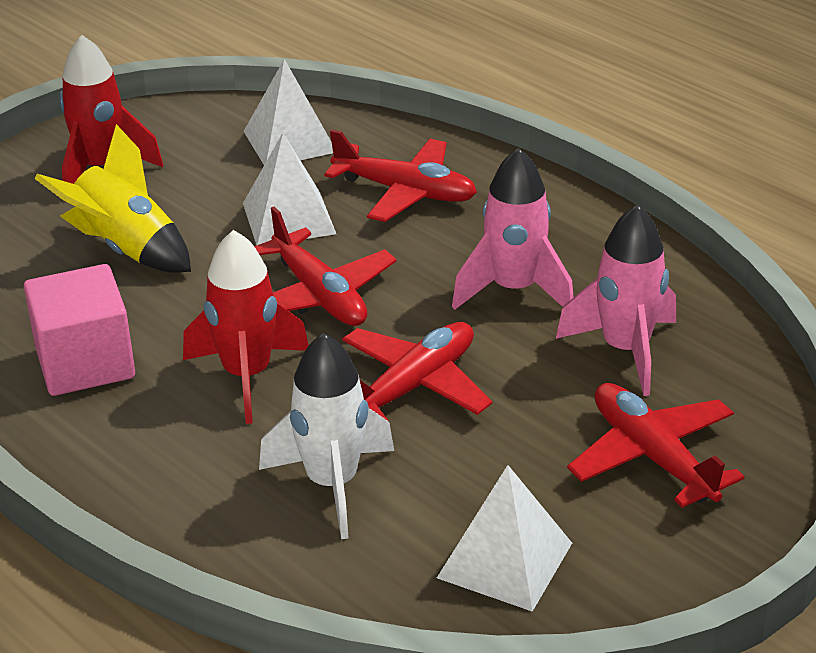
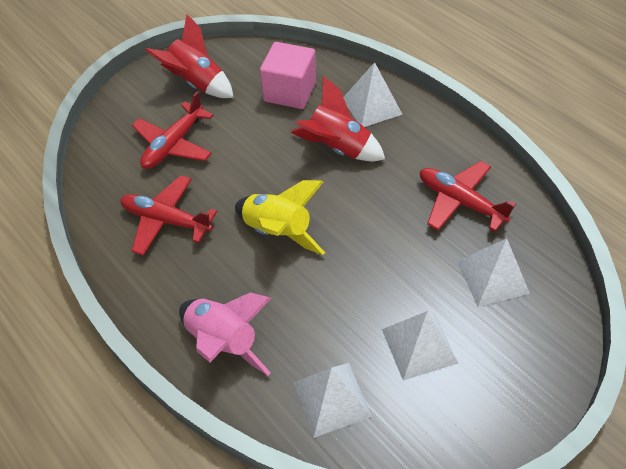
pink rocket: [452,148,574,310] [556,204,676,396] = 2 -> [179,292,272,376] = 1
red plane: [254,206,397,326] [324,129,477,222] [342,322,492,422] [567,383,744,508] = 4 -> [120,175,217,255] [132,91,214,169] [420,161,516,231] = 3
white pyramid: [243,133,336,245] [244,59,333,165] [437,465,572,612] = 3 -> [293,363,372,438] [343,62,403,127] [382,311,458,381] [457,238,530,307] = 4
white rocket: [259,333,394,539] = 1 -> none = 0

